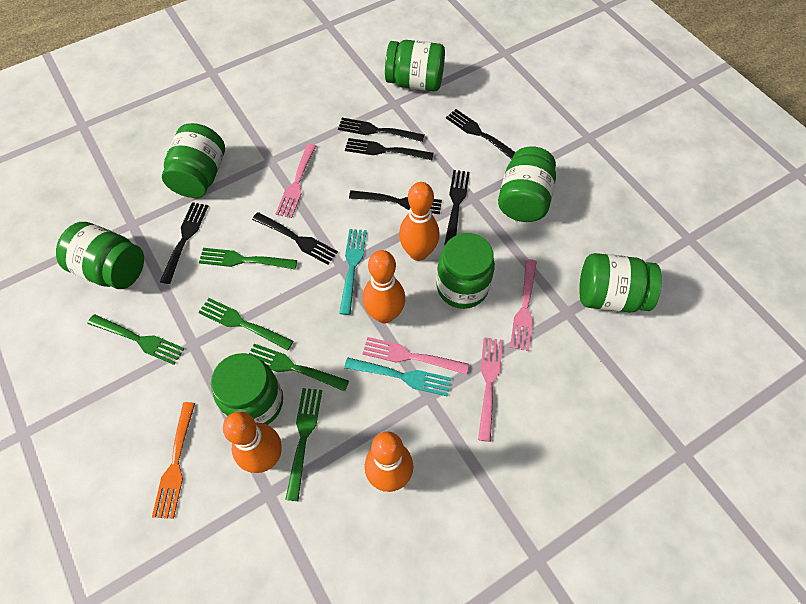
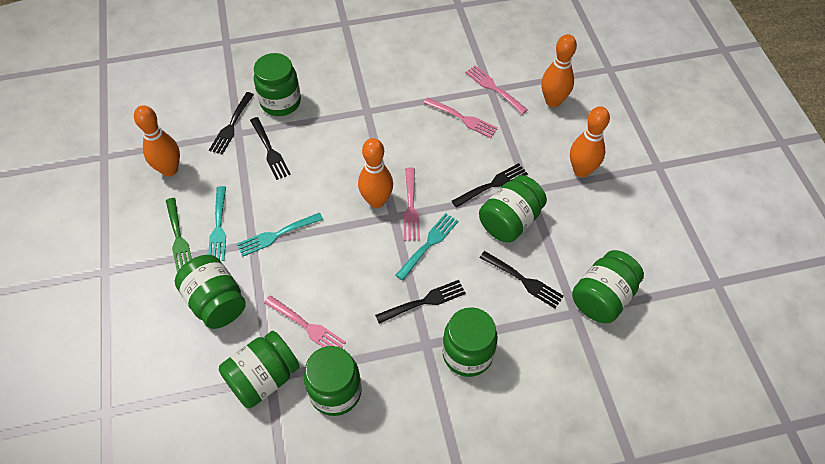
black fork: [160,202,208,284] [252,212,338,265] [338,118,424,142] [345,138,434,160] [349,190,442,214] [444,170,470,245] [446,109,516,159] = 7 -> [209,92,254,155] [250,117,291,180] [375,280,466,324] [452,163,528,208] [479,251,564,308] = 5
green fork: [88,314,185,365] [198,298,293,351] [199,248,297,270] [249,344,349,392] [285,388,322,501] = 5 -> [166,198,192,273] = 1
orange fork: [152,402,195,519] = 1 -> none = 0
turquoise fork: [339,229,367,315] [344,358,452,397] = 2 -> [208,186,226,261] [237,212,323,257] [395,213,458,280] = 3

